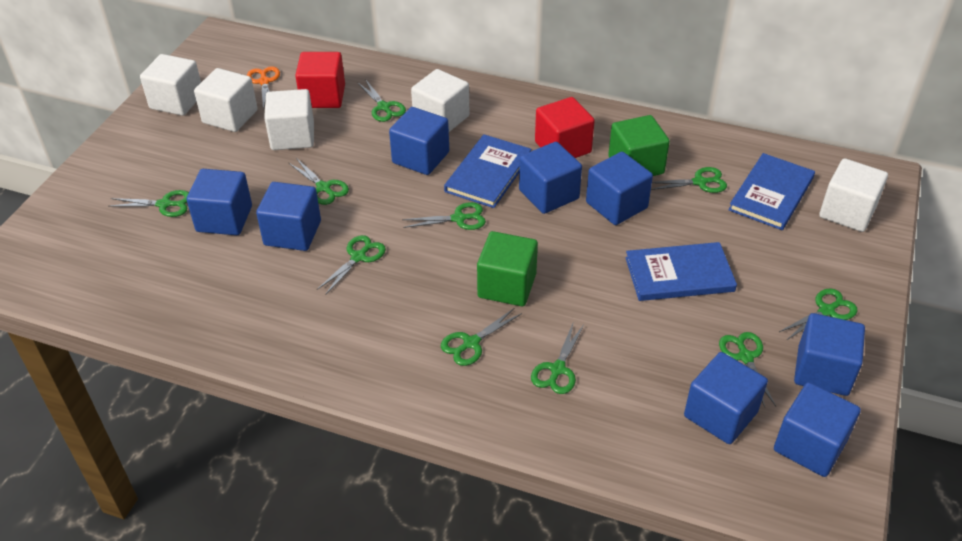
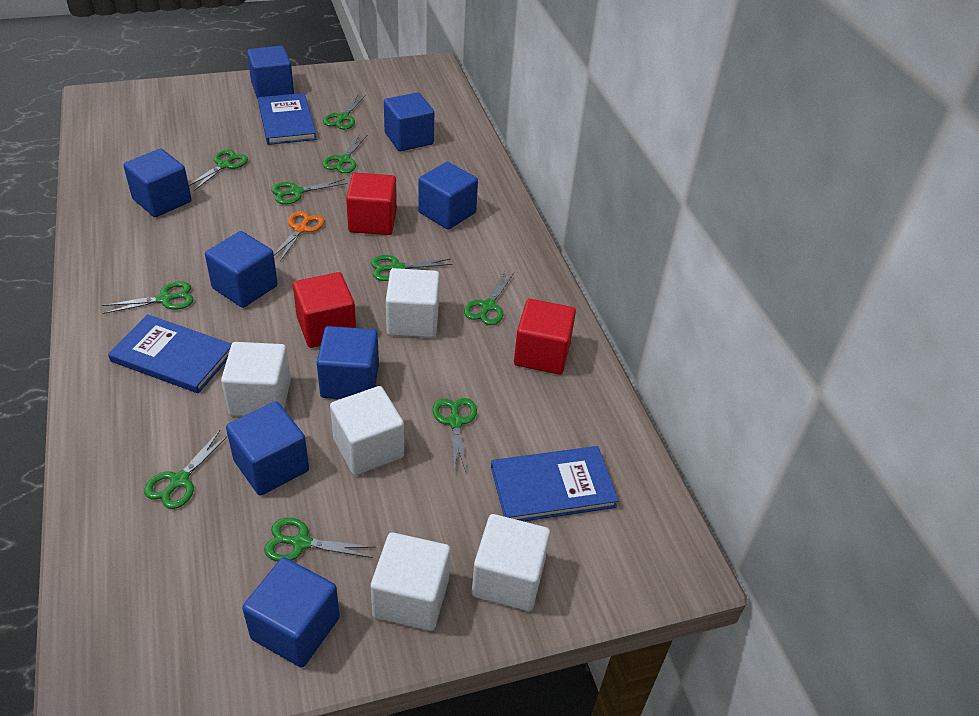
green cube: [477,231,538,306] [608,115,670,176] = 2 -> none = 0
red cube: [295,52,345,108] [535,97,595,158] = 2 -> [293,272,356,348] [346,173,397,235] [514,299,576,375] = 3

